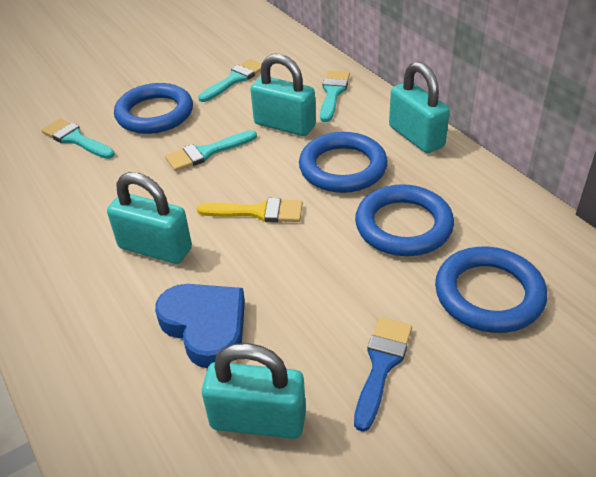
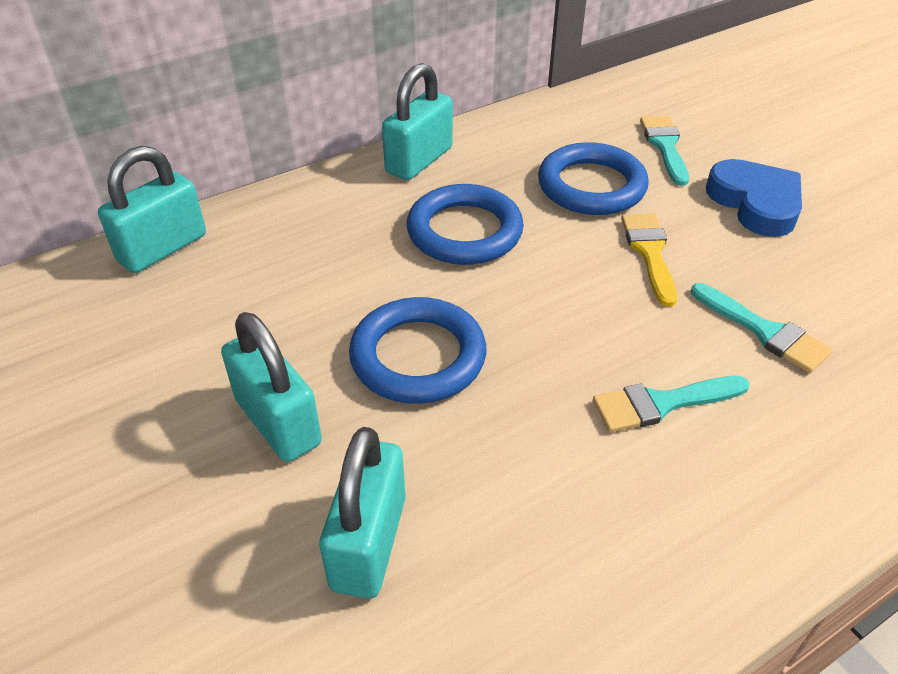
blue brush: [354,317,412,432] = 1 -> none = 0
blue ring: [114,83,193,134] [299,132,388,193] [355,184,454,256] [435,247,547,333] = 4 -> [349,297,486,404] [407,184,524,265] [538,142,649,215] = 3
turquoise brush: [41,119,115,159] [165,130,257,171] [198,59,262,102] [320,71,350,122] = 4 -> [593,376,750,432] [640,116,689,186] [691,283,832,373] = 3

